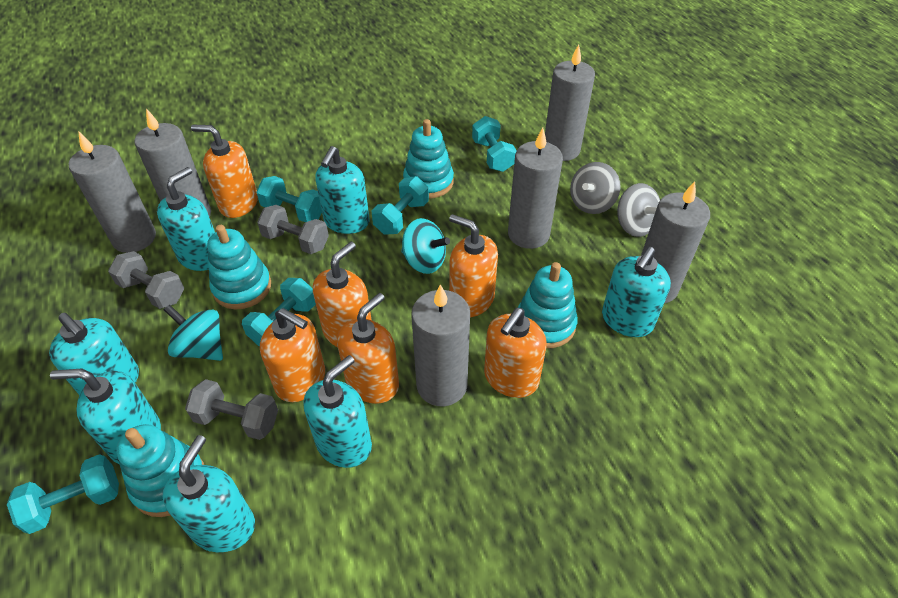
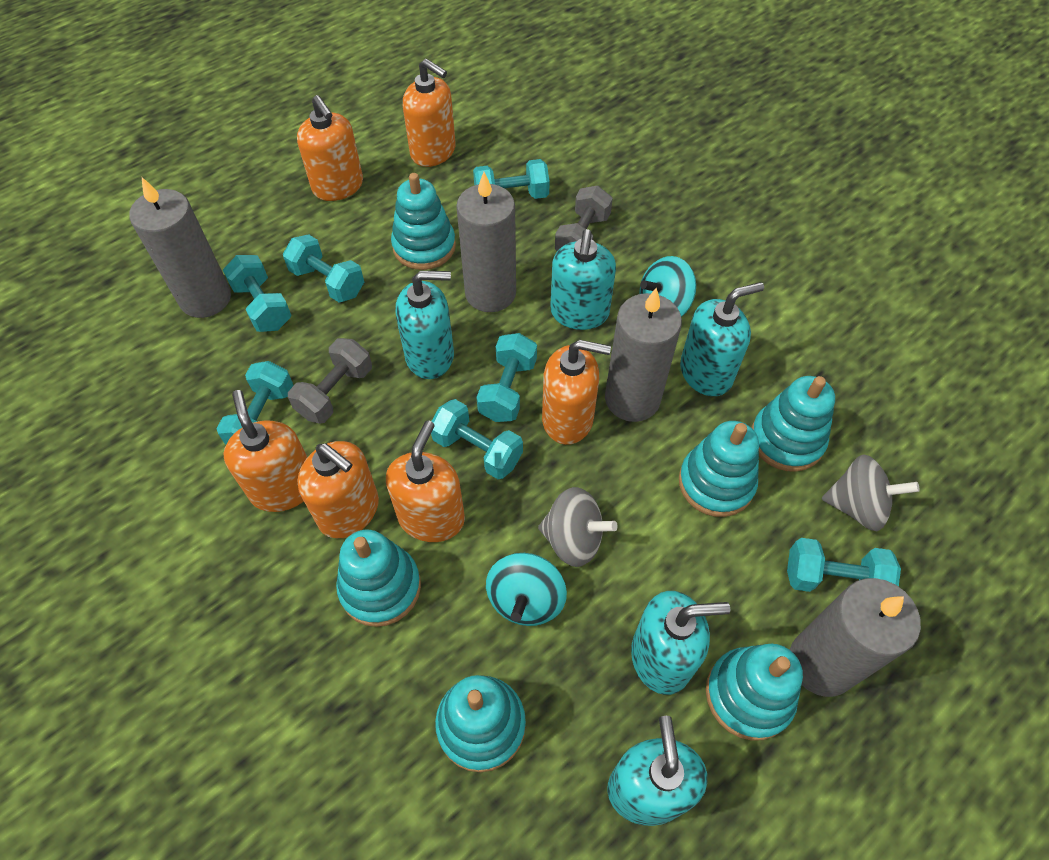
grey candle: [69,131,156,253] [134,108,211,217] [411,284,470,406] [508,128,563,249] [545,44,595,161] [641,181,710,303] = 6 -> [129,177,231,318] [456,172,516,312] [605,288,682,422] [790,578,921,697] = 4
grey dumbbell: [108,251,184,309] [185,379,278,440] [257,205,329,254] = 3 -> [288,338,372,424] [555,186,613,251] = 2
turquoise dumbbell: [7,454,119,534] [242,278,316,346] [256,176,322,222] [372,176,429,235] [472,116,516,172] = 5 -> [216,361,294,444] [223,255,292,332] [283,234,364,302] [431,399,523,479] [473,159,550,199] [476,333,537,422] [787,538,901,592] = 7
turquoise soap dispenser: [49,313,139,395] [50,368,161,464] [157,167,215,271] [163,435,255,552] [303,355,372,468] [315,146,370,234] [602,247,671,337] = 7 -> [395,271,454,379] [550,229,616,330] [607,716,707,826] [631,591,730,695] [680,282,764,396] = 5
turquoise stacking toy: [116,424,204,517] [207,225,271,309] [403,119,454,198] [518,262,578,348] = 4 -> [336,530,421,627] [391,173,456,270] [435,675,526,772] [679,421,759,517] [706,644,803,741] [752,376,835,472] = 6

